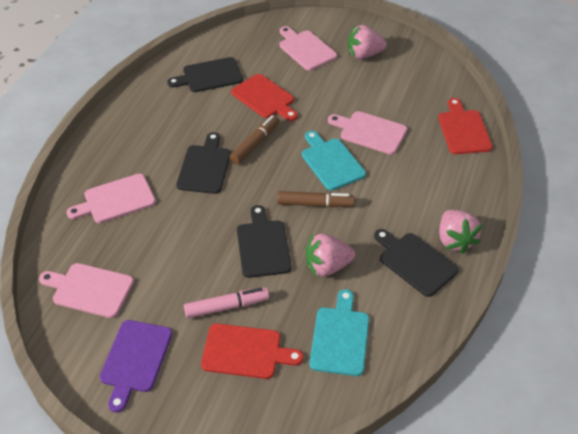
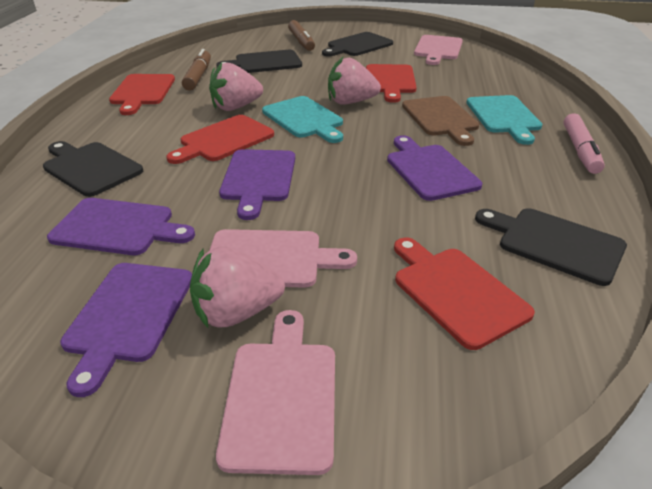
brown cutting board: none = 0 -> [402,96,479,146] = 1
pink cutting board: [39,263,134,318] [67,174,156,223] [279,26,337,71] [328,111,407,155] = 4 -> [209,229,357,288] [216,310,335,475] [414,35,463,65] = 3
purple cutting board: [100,320,172,413] = 1 -> [47,198,195,255] [60,263,192,397] [219,149,295,220] [387,135,482,201] = 4
red cutting board: [201,323,304,379] [231,74,298,121] [438,98,493,154] = 3 -> [109,74,175,115] [166,115,274,164] [366,64,417,103] [394,237,535,350] = 4

